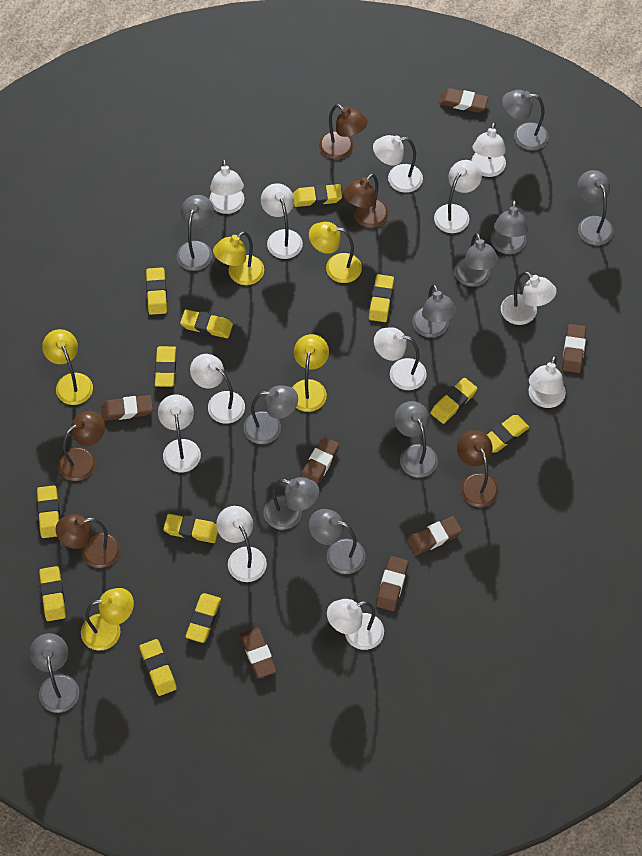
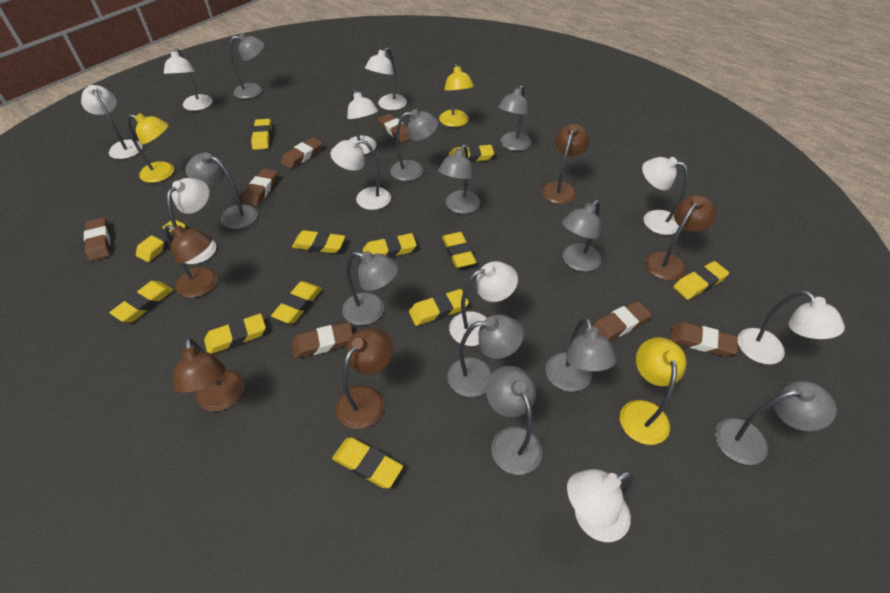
white lamp: [158,394,201,472] [190,354,245,424] [209,159,244,214] [216,506,267,582] [261,183,303,259] [327,599,384,650] [373,135,423,193] [374,327,427,390] [434,160,482,233] [471,122,506,177] [501,272,557,325] [529,356,566,408] = 12 -> [81,85,143,159] [164,48,212,111] [167,178,216,264] [330,138,391,210] [347,89,378,154] [365,48,407,110] [449,261,518,346] [567,469,634,542] [642,157,688,235] [738,291,845,364] = 10
yellow lamp: [42,329,93,405] [81,588,134,651] [213,231,264,285] [292,334,329,412] [309,222,362,283] = 5 -> [127,113,174,183] [439,63,474,127] [620,337,686,445] = 3

